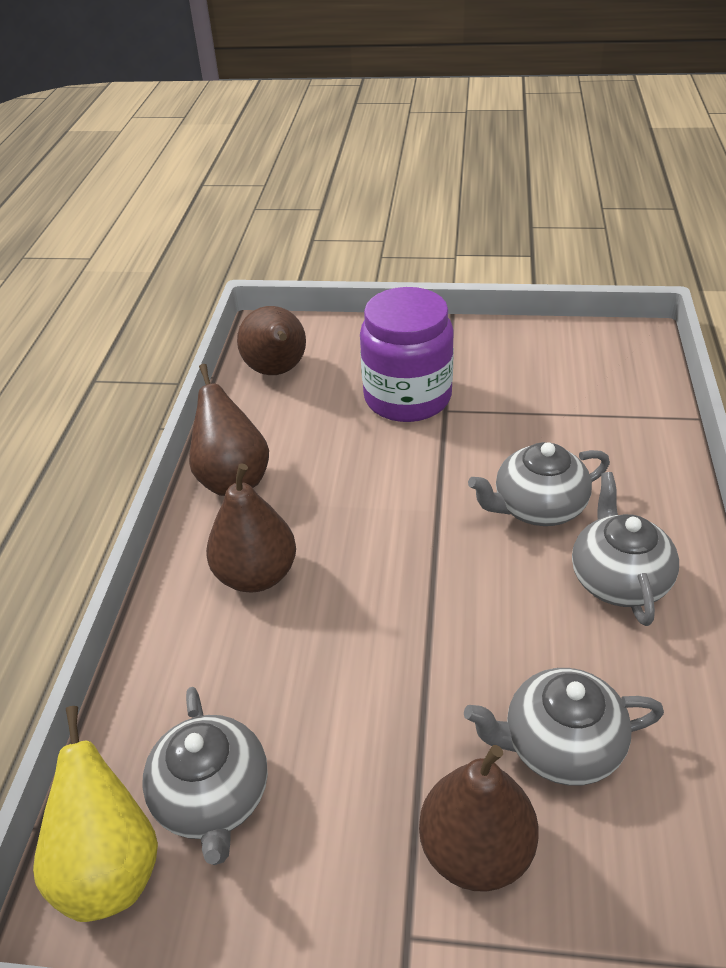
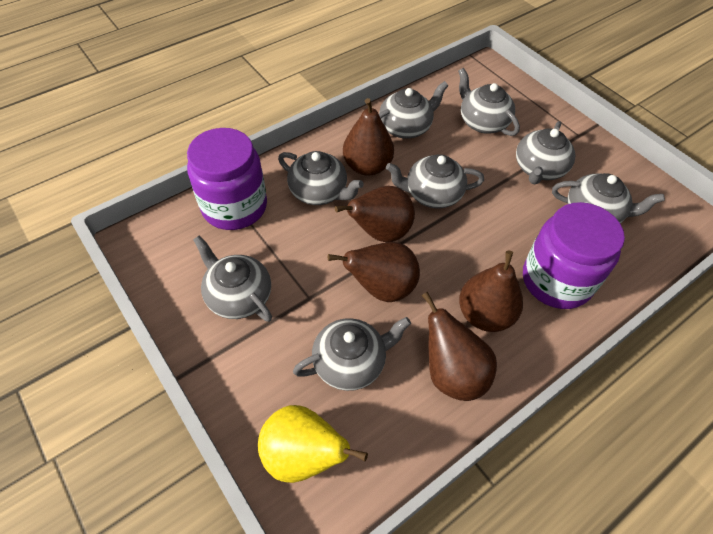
brown pear: [189,364,269,496] [206,463,296,592] [237,306,306,375] [419,745,539,892] = 4 -> [328,242,420,302] [335,186,415,242] [343,98,394,176] [422,292,497,401] [459,251,523,332] = 5
grey teapot: [142,687,268,865] [464,668,664,786] [468,442,610,526] [572,472,679,626] = 4 -> [193,235,272,322] [278,151,364,205] [293,317,411,391] [379,81,448,139] [386,154,484,209] [458,68,520,136] [516,121,575,185] [552,173,665,223] = 8
purple jar: [360,287,454,422] = 1 -> [187,128,267,230] [523,202,625,309] = 2

